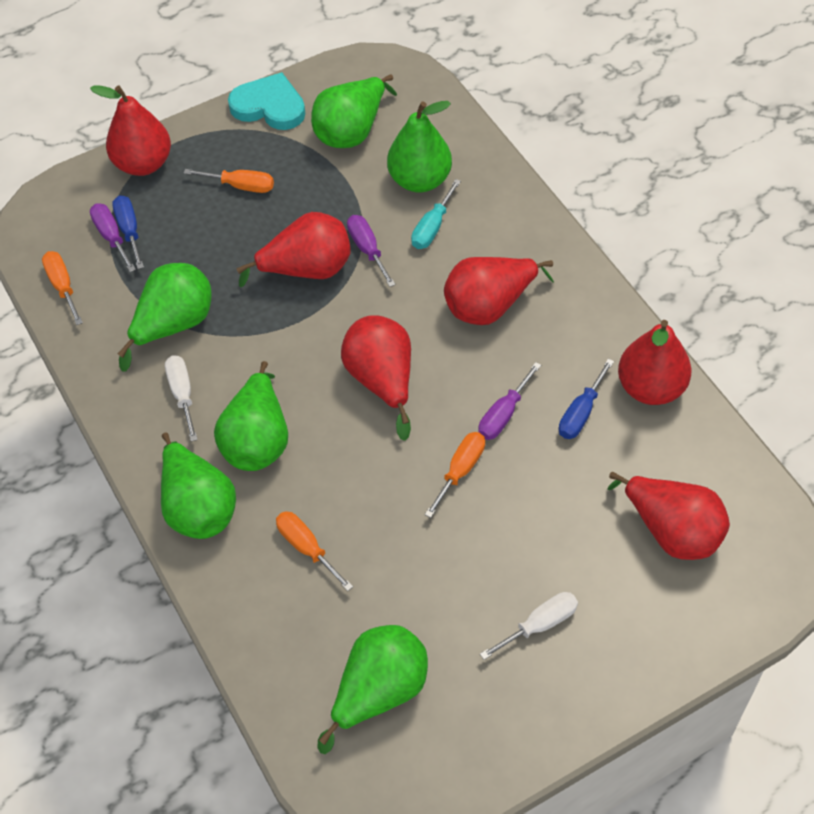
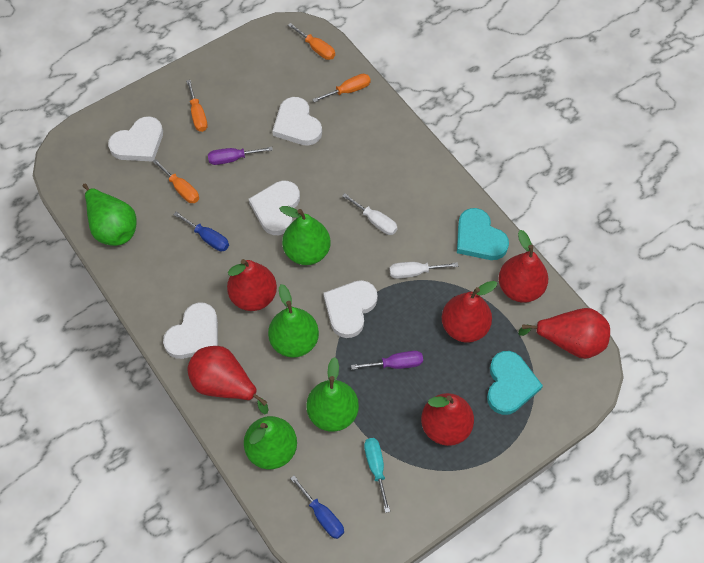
green pear: [118,263,212,372] [161,433,236,539] [214,361,288,471] [311,74,397,148] [318,625,428,754] [387,101,452,193] = 6 -> [83,184,137,246] [244,416,297,469] [268,284,319,358] [279,206,331,265] [306,357,359,432] = 5
purple screwdriver: [90,203,136,272] [347,215,396,287] [478,362,541,440] = 3 -> [208,147,273,165] [351,351,423,370] = 2
turquoise heart: [228,72,305,130] = 1 -> [457,208,509,260] [487,351,543,415] = 2
white heart: none = 0 -> [108,116,163,161] [163,302,218,359] [249,181,300,235] [272,97,322,146] [323,280,378,338] = 5

